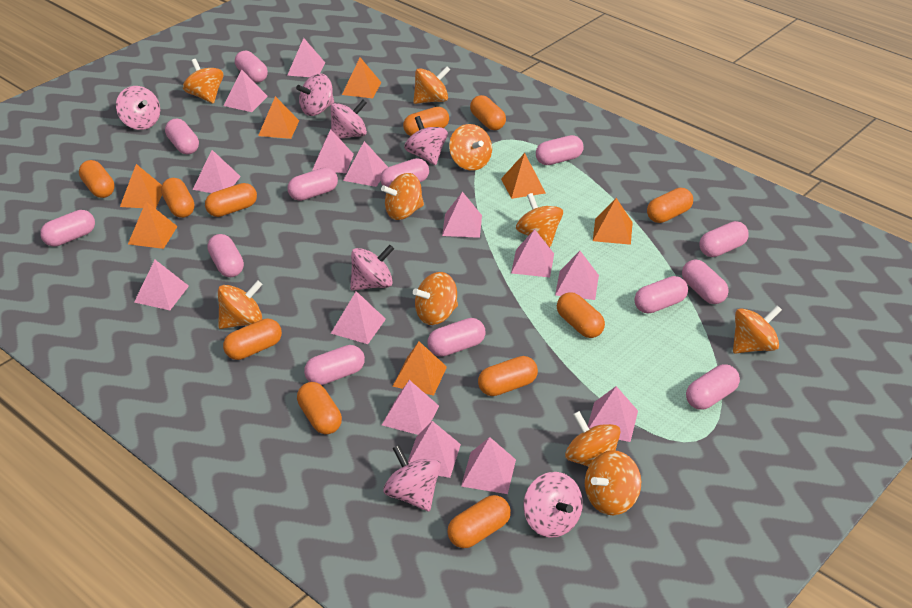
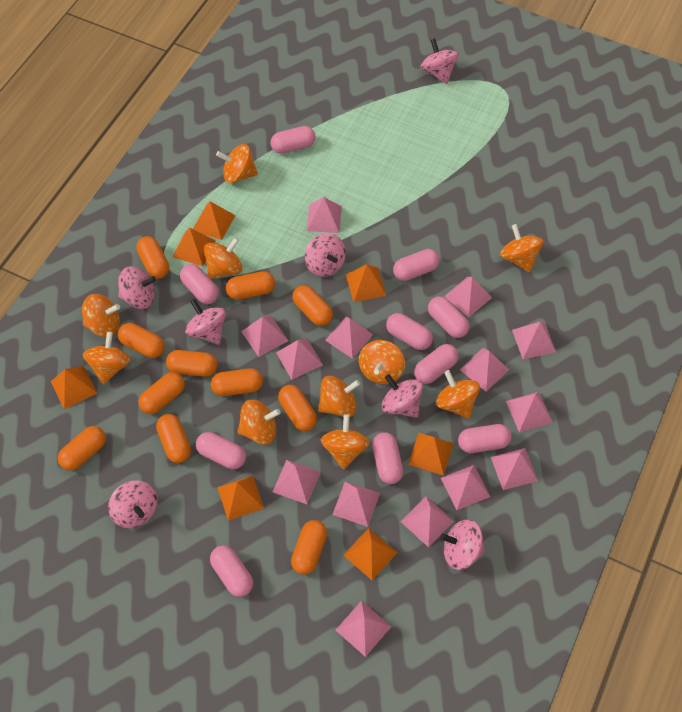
pink capsule: [40,210,95,247] [165,119,199,154] [207,234,244,277] [235,51,268,83] [288,168,338,201] [304,345,365,385] [380,158,429,187] [428,318,485,357] [536,135,584,165] [634,276,688,314] [682,260,729,304] [686,364,740,410] [699,221,749,257] = 13 -> [180,264,219,304] [196,432,246,469] [210,545,253,597] [271,126,316,154] [372,432,403,484] [386,313,433,350] [393,249,440,281] [414,344,459,384] [428,296,469,338] [458,424,512,453] = 10

